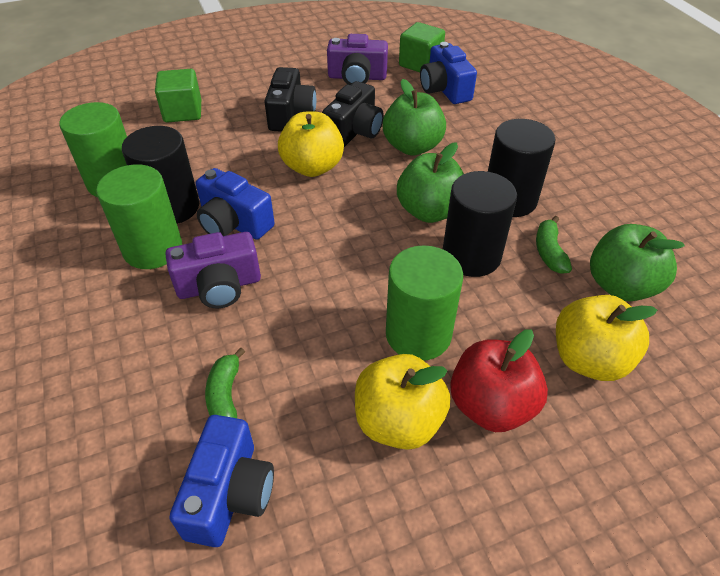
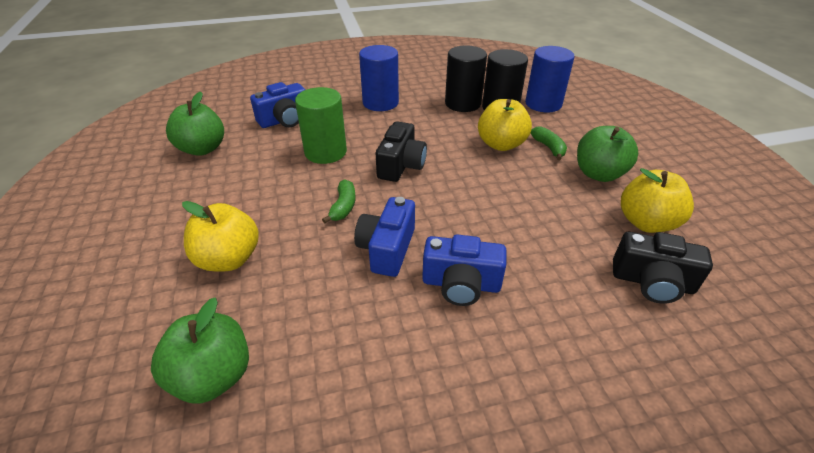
black cylinder: [122,126,199,224] [443,171,517,277] [488,119,555,217] = 3 -> [445,45,487,112] [482,49,528,110] = 2
blue cylinder: none = 0 -> [359,45,399,111] [525,46,574,112] = 2
green cube: [155,69,201,123] [399,22,445,72] = 2 -> none = 0
green cylinder: [59,102,127,197] [96,164,182,269] [386,245,463,361] = 3 -> [295,87,347,164] = 1
purple camera: [165,232,261,308] [327,34,388,85] = 2 -> none = 0
red apple: [450,330,548,432] = 1 -> none = 0

